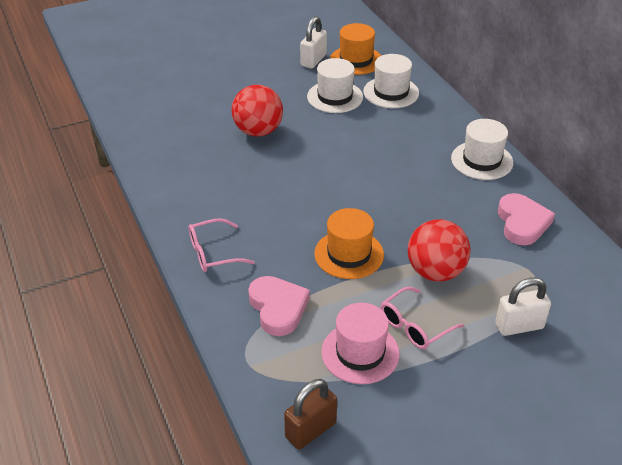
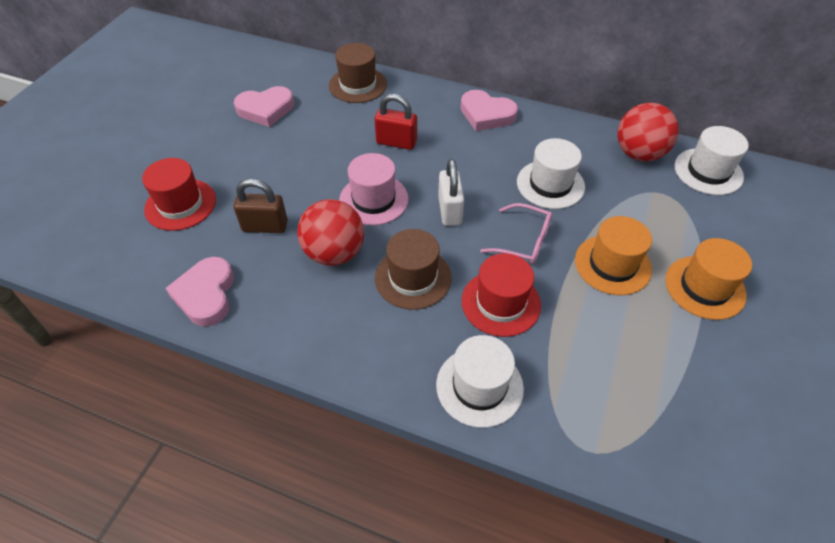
brown hat: none = 0 -> [329,43,387,103] [375,229,452,310] = 2
pink glasses: [189,218,255,272] [381,287,464,349] = 2 -> [480,203,552,264] = 1
pink heart: [248,276,310,336] [498,193,555,245] = 2 -> [165,257,234,326] [234,86,294,127] [461,90,518,131] = 3
red hat: none = 0 -> [142,158,216,231] [462,253,541,337] = 2
red padlock: none = 0 -> [375,94,417,150] = 1
white padlock: [300,16,327,69] [495,277,551,336] = 2 -> [438,159,464,226] = 1

